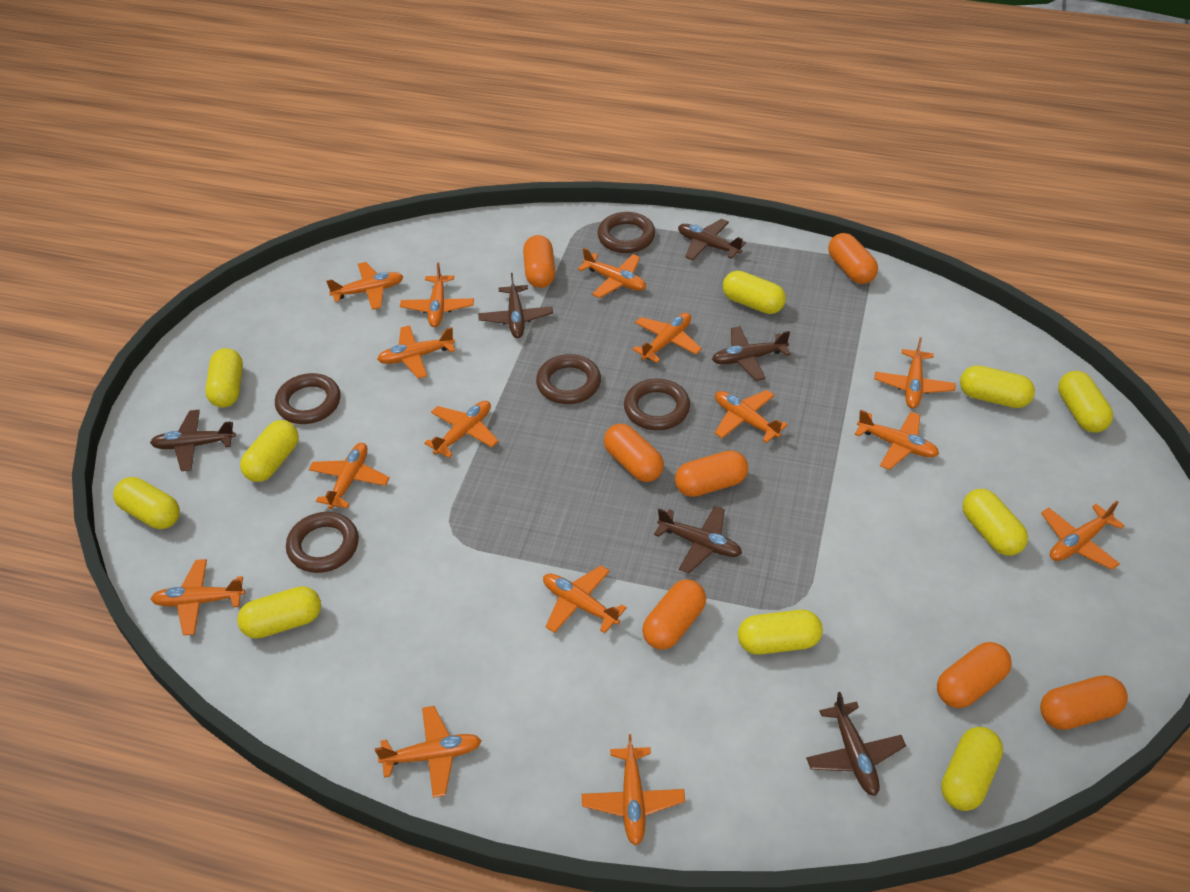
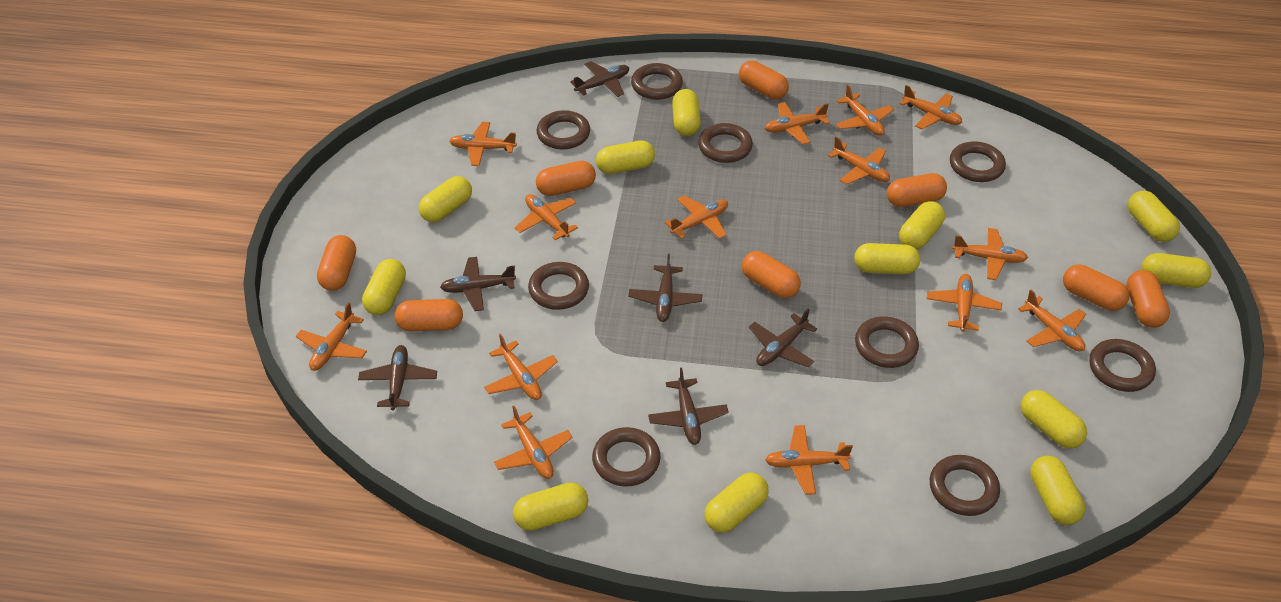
brown ring: [275,373,341,424] [286,512,359,573] [536,354,601,404] [597,212,655,253] [624,379,690,430] = 5 -> [528,262,589,310] [537,110,590,150] [592,427,660,486] [631,63,683,100] [698,123,753,163] [855,316,919,368] [930,455,1000,516] [950,141,1006,182] [1089,339,1156,392] = 9
orange capsule: [523,235,555,288] [604,424,664,482] [642,579,706,650] [675,450,748,497] [828,233,878,284] [937,642,1012,708] [1040,675,1128,730] = 7 -> [317,235,356,291] [395,299,463,331] [536,161,596,196] [739,61,789,100] [742,251,801,298] [887,173,947,207] [1063,264,1129,311] [1126,270,1170,328] = 8
orange plane: [151,559,245,635] [308,443,390,509] [326,262,403,310] [375,706,482,798] [377,325,455,379] [400,262,474,327] [424,401,499,458] [543,565,627,633] [578,248,646,298] [582,734,685,845] [632,313,702,363] [715,390,788,443] [854,410,939,470] [874,337,956,408] [1041,501,1125,570] = 15 -> [296,302,367,371] [449,122,517,166] [484,334,558,400] [494,406,573,479] [515,194,578,240] [665,195,728,239] [765,102,830,144] [765,425,853,495] [828,137,890,185] [836,85,894,136] [899,85,962,129] [927,274,1002,332] [952,228,1028,280] [1018,290,1086,351] = 14
yellow capsule: [113,477,180,529] [205,348,243,407] [237,586,321,639] [240,420,299,482] [723,271,786,314] [738,610,823,655] [941,727,1003,811] [960,365,1035,408] [962,489,1028,556] [1058,371,1113,433] = 10 -> [362,259,406,315] [419,176,472,222] [513,482,588,531] [596,140,655,174] [672,89,701,136] [704,472,769,533] [854,243,920,274] [899,201,945,249] [1021,390,1087,448] [1030,455,1085,525] [1128,191,1180,242] [1142,253,1211,288] = 12

